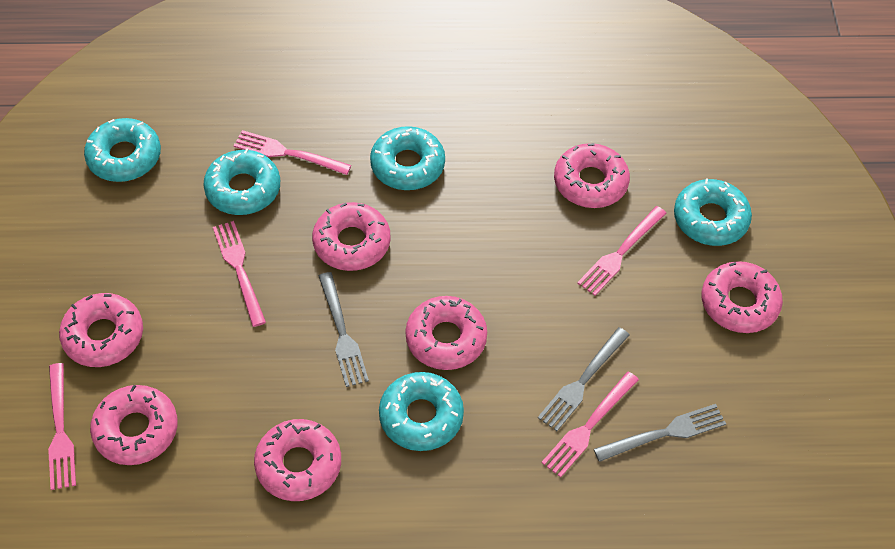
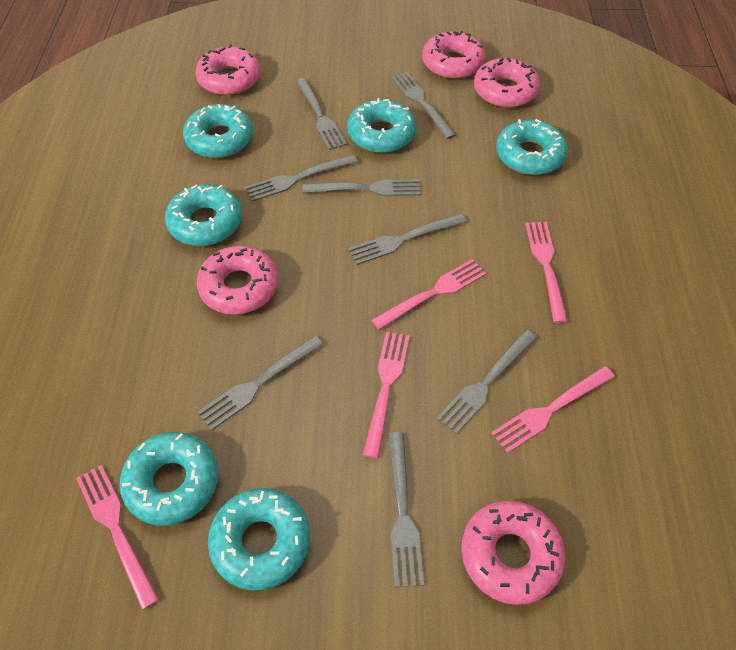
grey fork: [319,272,369,387] [538,327,630,431] [594,404,726,462] = 3 -> [198,336,323,430] [245,154,358,202] [295,78,347,150] [302,179,421,196] [348,213,466,265] [388,432,424,588] [392,72,456,139] [436,330,537,434] = 8
pink donut: [59,293,143,367] [90,385,178,465] [254,419,341,501] [312,202,391,271] [405,296,487,370] [554,143,630,208] [701,261,783,333] = 7 -> [195,44,260,95] [197,246,278,315] [422,30,486,79] [461,500,565,605] [474,57,540,108] = 5
turquoise donut: [84,118,161,182] [203,148,280,215] [370,126,445,190] [379,372,464,451] [674,178,752,246] = 5 -> [120,432,219,526] [165,184,242,246] [183,104,253,158] [208,488,310,591] [347,98,416,153] [496,119,568,175] = 6

